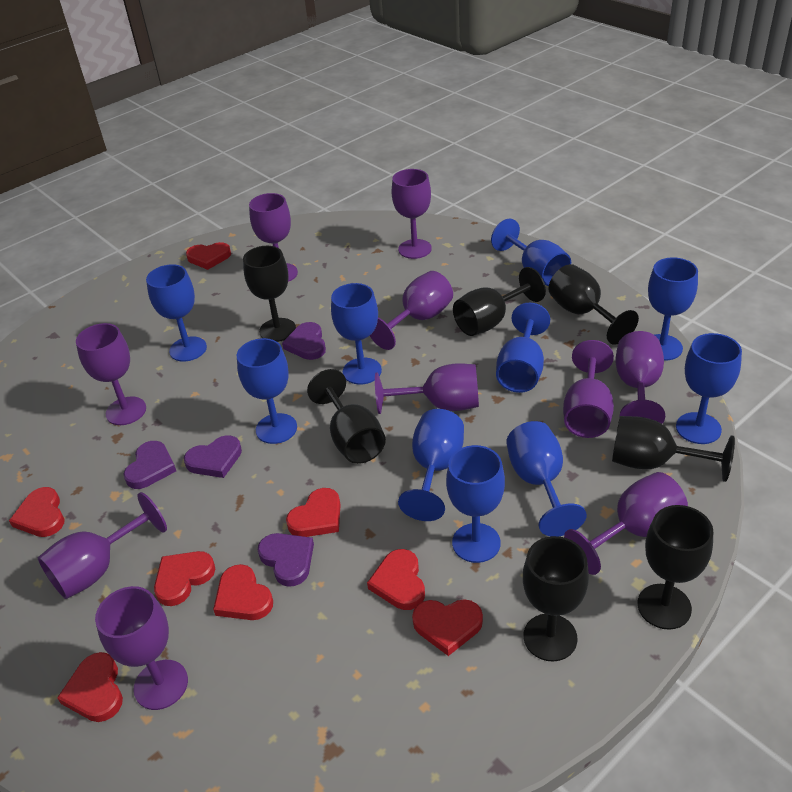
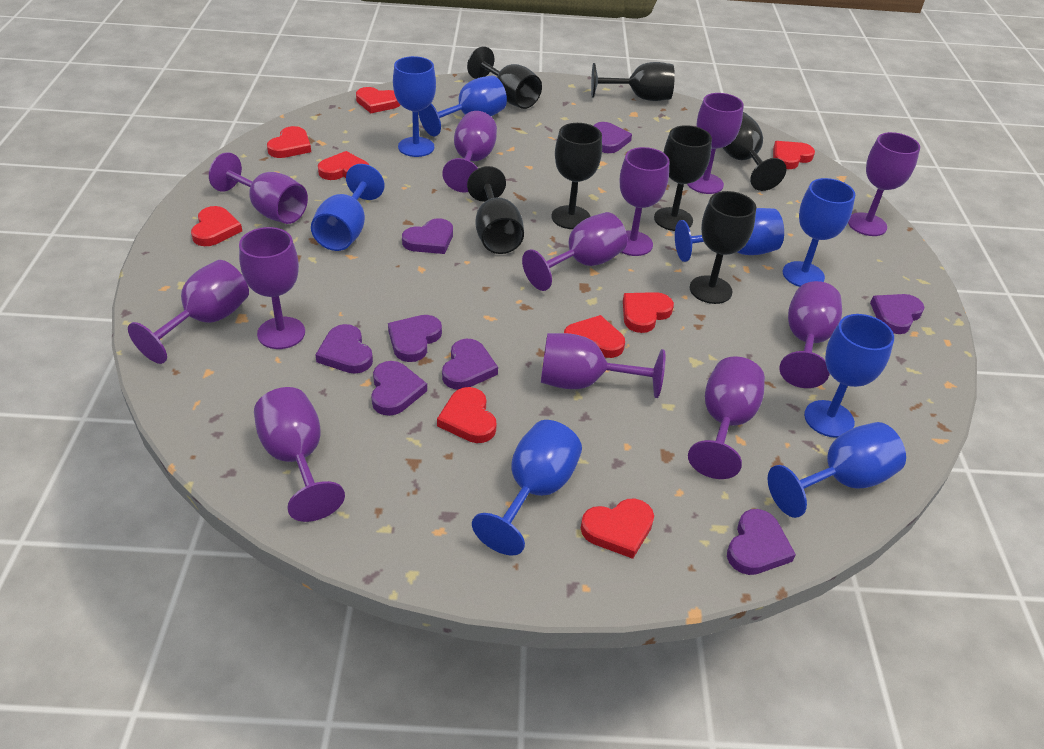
blue goblet: [146,264,207,362] [237,338,297,444] [331,283,382,385] [398,409,464,521] [446,445,505,563] [491,219,571,286] [496,303,550,393] [506,421,587,536] [648,257,698,361] [676,333,742,444] = 10 -> [311,164,385,251] [393,56,436,157] [419,76,507,136] [472,420,582,555] [675,208,784,262] [768,422,906,518] [783,178,855,287] [804,314,894,438] = 8
purple goblet: [38,492,167,599] [76,323,146,425] [95,586,188,710] [249,193,298,282] [370,271,453,350] [375,363,479,414] [392,169,432,259] [563,340,614,438] [564,472,688,575] [615,331,665,424] = 10 -> [128,260,249,364] [209,152,308,224] [239,227,305,349] [254,387,345,522] [442,111,497,193] [522,212,627,291] [541,333,665,398] [620,147,669,256] [687,93,744,194] [688,356,765,479] [779,281,842,388] [848,132,920,236] = 12
purple heart: [123,441,176,489] [184,435,242,478] [258,533,314,587] [282,322,326,360] = 4 -> [315,324,373,374] [371,361,427,416] [388,315,442,362] [402,218,453,254] [442,339,498,390] [593,122,632,153] [727,509,796,575] [870,294,925,334] = 8
red heart: [9,487,65,537] [57,652,123,722] [154,551,215,606] [186,242,231,270] [213,564,273,620] [286,488,340,537] [367,549,425,610] [412,599,483,656] = 8 -> [191,206,242,246] [267,126,311,158] [318,151,369,180] [356,87,400,113] [437,387,497,443] [564,315,625,358] [581,498,654,559] [623,292,674,333] [773,141,815,169] = 9

